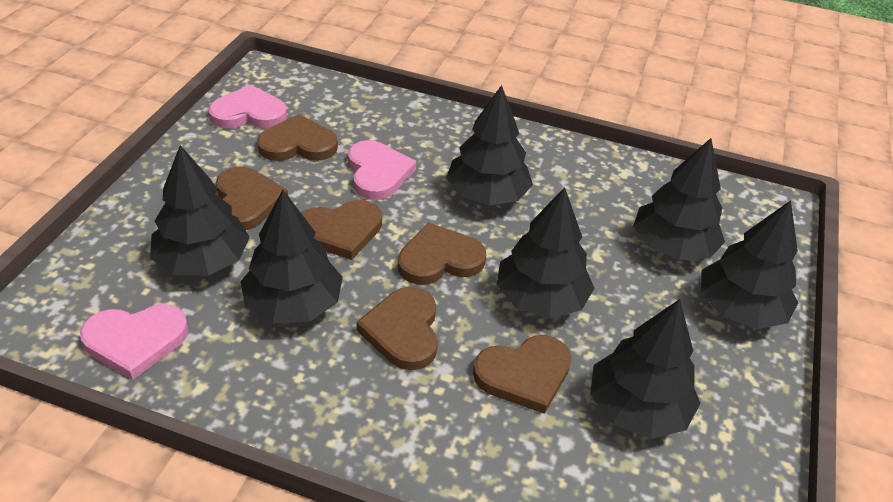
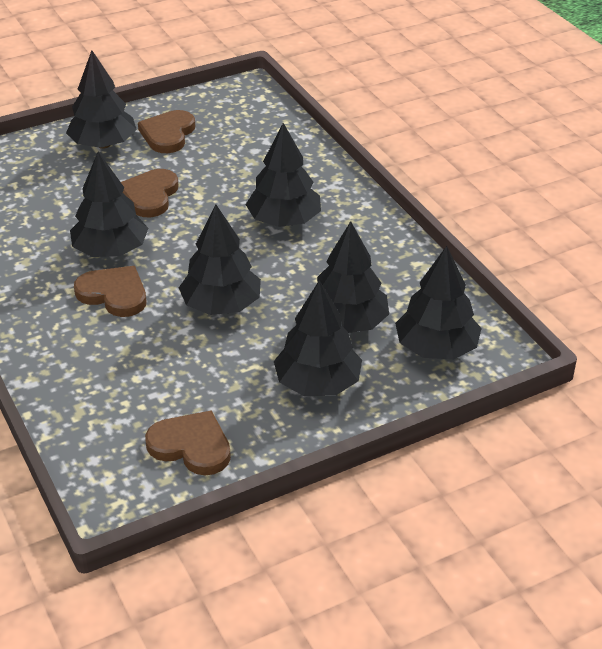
brown heart: [216,167,288,230] [257,114,338,161] [301,200,382,260] [356,287,438,370] [398,222,487,285] [473,335,571,414] = 6 -> [74,266,146,317] [121,169,178,217] [138,110,195,153] [145,410,231,475] = 4
pink heart: [80,304,188,380] [209,84,287,129] [348,140,416,200] = 3 -> none = 0

